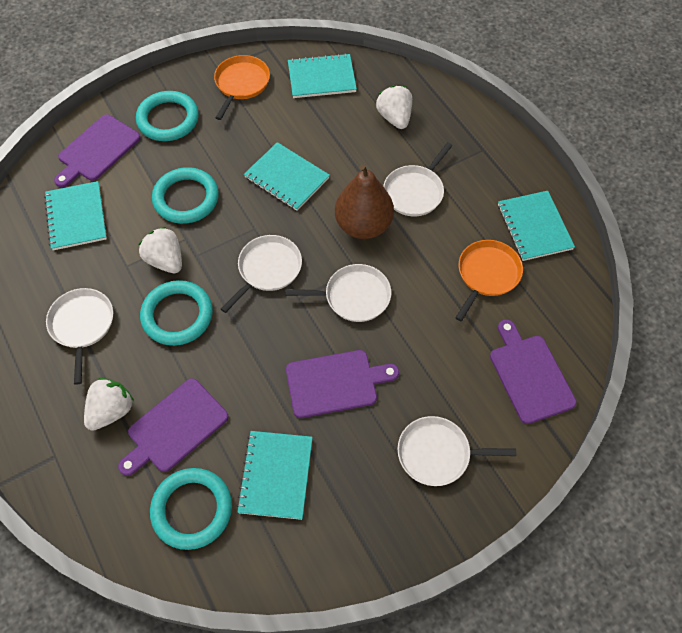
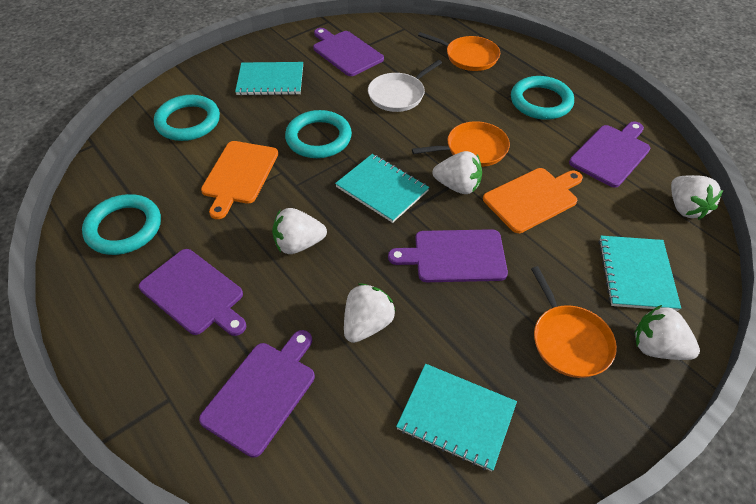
brown pear: [335,164,394,239] = 1 -> none = 0
orange cutting board: none = 0 -> [201,141,278,219] [483,168,583,233] = 2
orange pan: [214,55,270,120] [455,240,523,321] = 2 -> [412,121,510,167] [418,32,500,71] [531,266,617,378] = 3
purple cutting board: [54,114,141,187] [118,378,228,476] [286,350,399,418] [490,319,577,424] = 4 -> [139,249,246,336] [199,330,315,458] [313,28,384,76] [388,229,508,282] [569,122,650,188] = 5
turquoise notebook: [44,181,107,250] [236,431,313,520] [244,142,330,211] [288,53,357,98] [498,191,575,261] = 5 -> [235,62,303,96] [335,154,429,223] [396,364,517,471] [599,236,681,311] = 4
white pan: [46,288,113,385] [221,235,302,313] [285,264,391,322] [383,142,453,216] [398,416,516,486] = 5 -> [368,60,442,112] = 1
white strawberry: [84,378,134,431] [139,227,182,273] [376,85,412,129] = 3 -> [272,208,327,254] [344,283,396,343] [432,151,482,194] [635,305,700,360] [671,175,723,220] = 5

